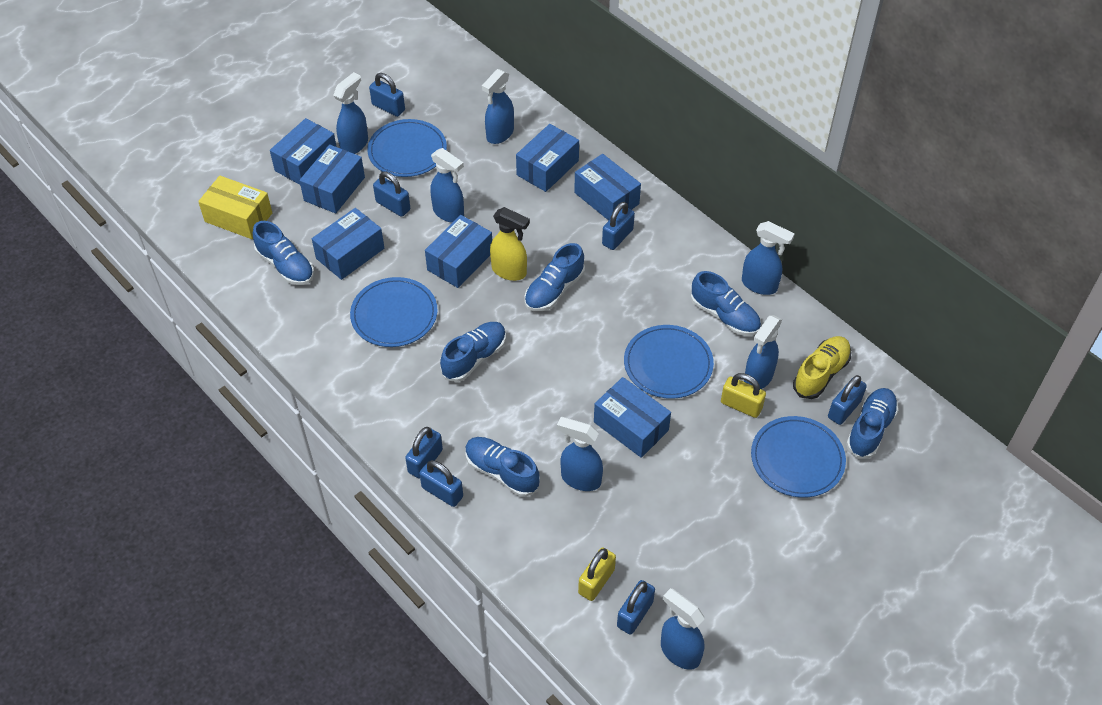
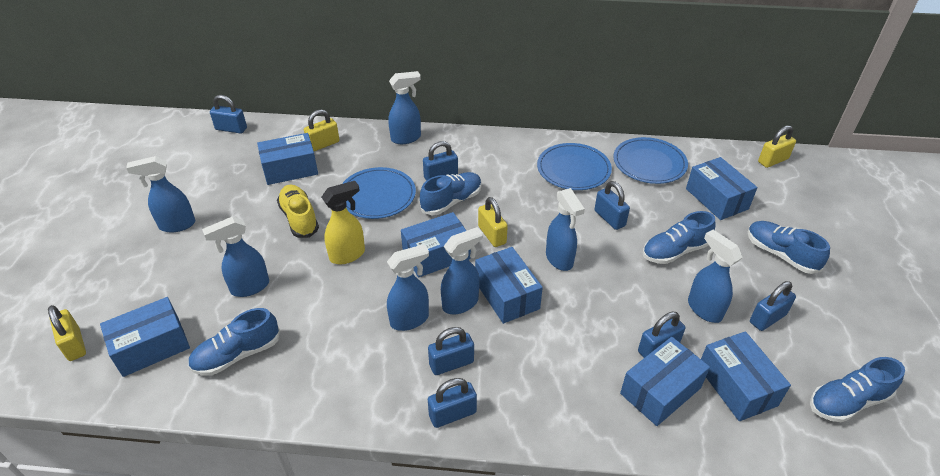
blue plate: [350,277,438,347] [367,119,447,177] [624,325,714,399] [751,416,846,498] = 4 -> [342,167,416,219] [537,143,612,190] [613,137,688,184] = 3
blue shoe: [253,221,314,285] [440,322,506,382] [465,437,540,497] [525,243,585,311] [691,271,761,336] [846,388,899,458] = 6 -> [188,308,280,376] [420,172,482,215] [642,211,716,264] [748,221,830,274] [810,357,905,422] = 5
yellow box: [198,176,272,239] = 1 -> none = 0
yellow padlock: [578,548,616,601] [721,373,766,418] = 2 -> [48,305,86,361] [304,109,340,151] [478,197,508,247] [758,125,796,168] = 4

